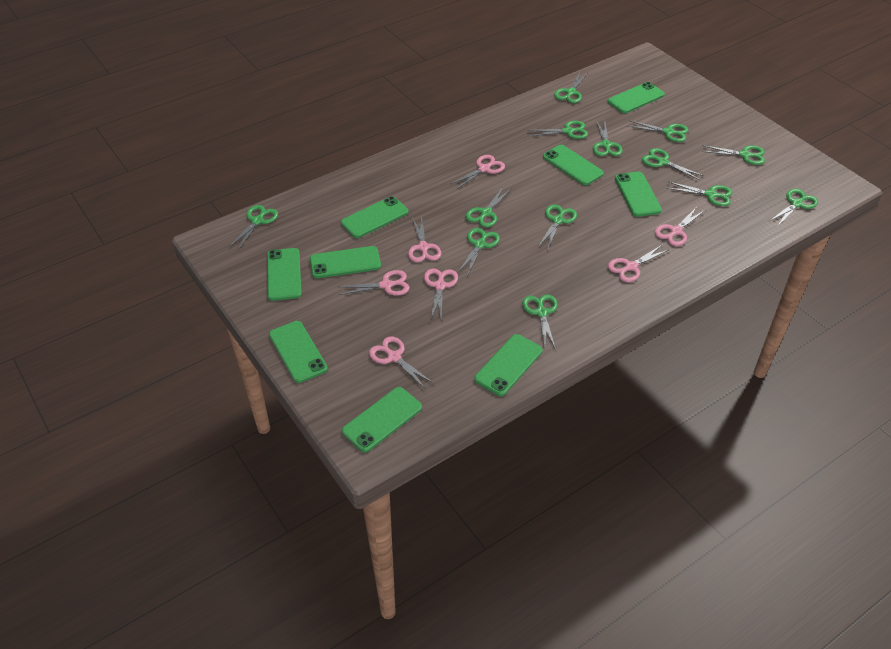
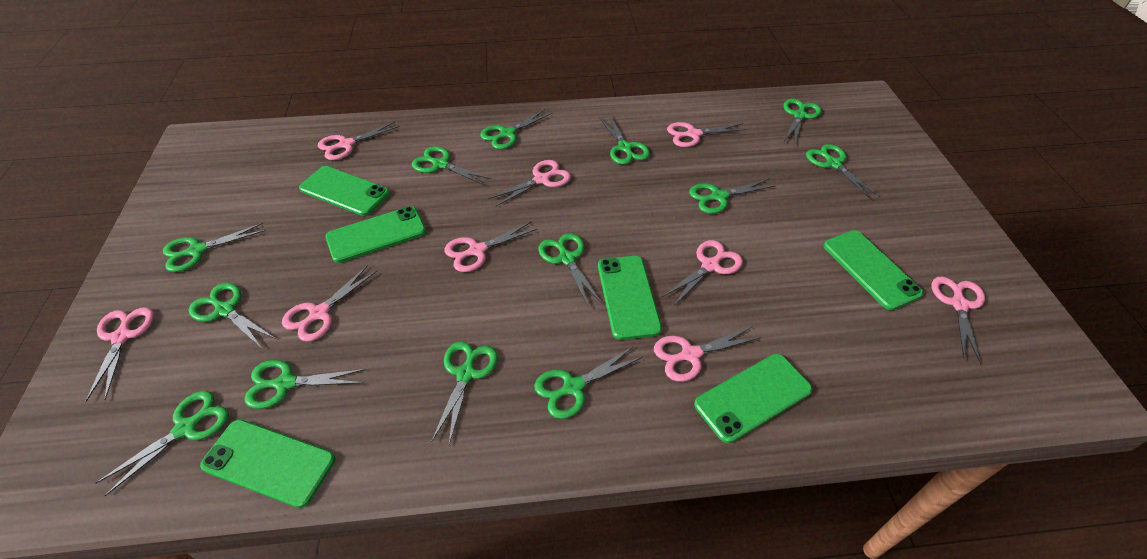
green phone: [267,248,302,301] [269,321,328,383] [310,246,381,278] [341,196,408,238] [342,387,422,452] [474,334,543,396] [543,145,604,185] [608,82,665,113] [615,172,662,217] = 9 -> [200,419,335,508] [299,166,390,216] [325,206,426,263] [598,256,662,340] [694,354,812,443] [823,230,923,310] = 6
pink scissors: [338,270,410,296] [369,337,433,388] [408,216,441,262] [424,268,458,318] [450,155,505,190] [608,245,670,282] [655,207,705,246] = 7 -> [86,307,154,402] [282,265,377,342] [318,121,400,160] [444,221,538,272] [488,160,571,207] [654,326,761,382] [662,240,743,305] [667,122,748,147] [931,277,985,364] = 9

